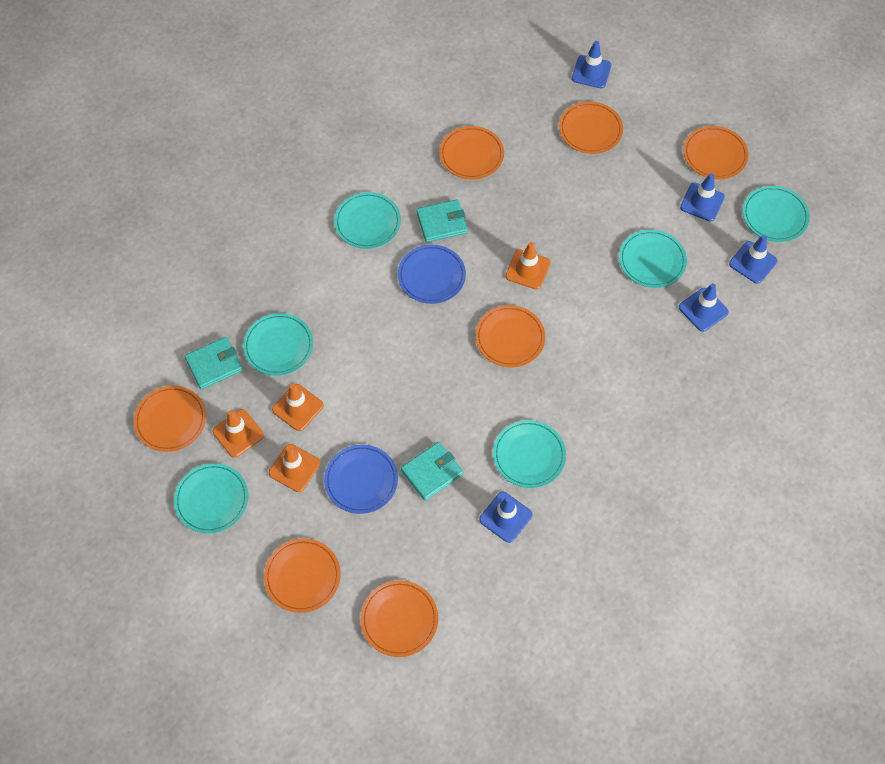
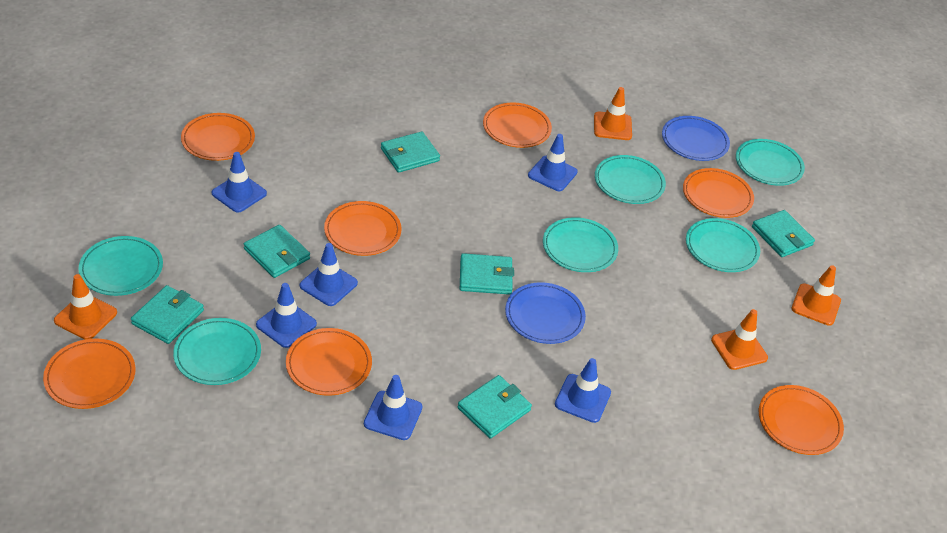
blue traffic cone: [479,492,533,543] [572,41,611,88] [679,283,729,332] [680,173,725,222] [729,235,777,284] = 5 -> [212,152,267,213] [256,283,317,348] [300,243,358,306] [364,375,423,440] [528,134,578,191] [555,358,611,423] = 6
turquoise wallet: [184,337,243,390] [401,442,463,501] [416,199,468,242] = 3 -> [131,285,204,344] [244,225,310,278] [381,131,440,173] [457,375,532,439] [460,253,514,295] [752,210,815,257] = 6

